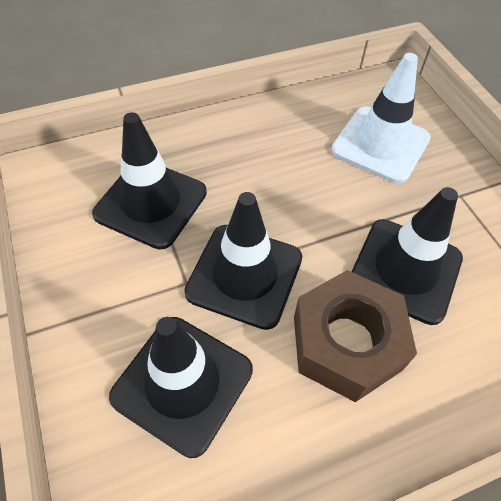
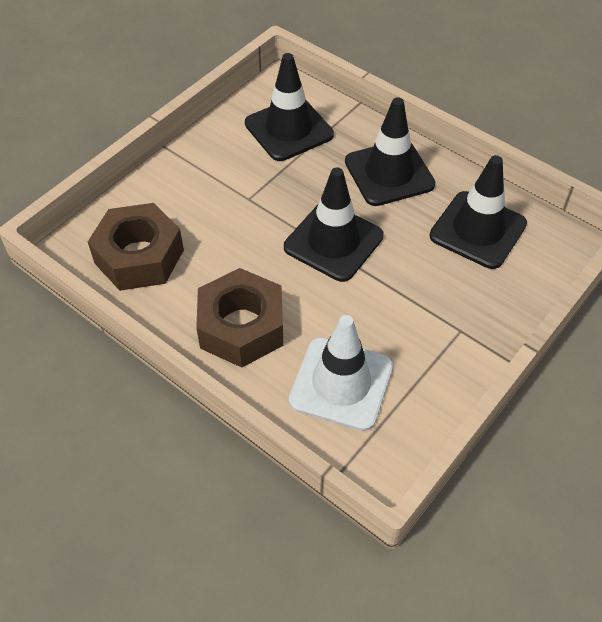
brown nut: [294,270,417,402] = 1 -> [88,203,184,291] [196,268,284,367] = 2

